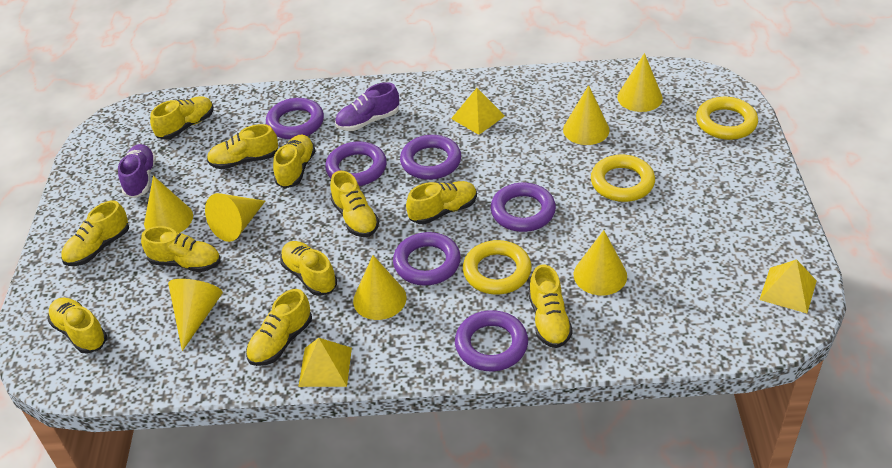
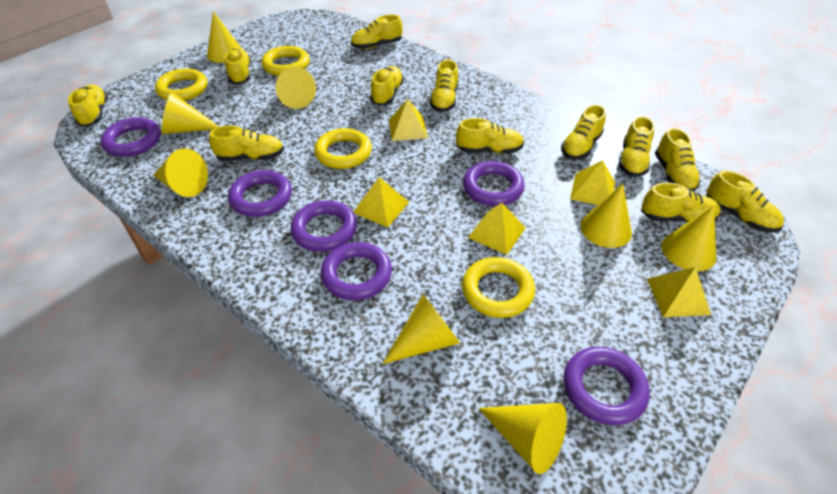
purple shoe: [118,144,156,198] [335,82,399,131] = 2 -> none = 0
yellow cone: [144,176,193,233] [168,279,223,351] [205,193,265,242] [353,255,407,320] [563,85,610,145] [574,230,627,295] [617,53,663,112] = 7 -> [153,148,208,197] [162,92,219,134] [207,11,241,63] [276,67,316,109] [382,295,460,364] [478,403,567,474] [580,183,632,248] [662,206,716,271] = 8
yellow pyramid: [298,338,352,387] [451,88,505,135] [760,259,817,313] = 3 -> [353,177,409,228] [389,99,428,141] [468,202,525,255] [570,160,615,205] [647,267,711,317] = 5
yellow ring: [463,240,532,294] [591,154,655,202] [696,97,758,140] = 3 -> [155,69,207,101] [261,46,310,76] [314,128,372,169] [462,257,535,318] = 4
yellow shoe: [48,298,107,354] [61,200,129,266] [141,226,220,272] [150,96,214,140] [207,124,278,169] [246,289,312,366] [273,135,315,189] [280,241,337,296] [330,171,379,237] [406,181,477,224] [529,265,573,348] = 11 -> [68,85,108,127] [209,126,284,161] [225,48,251,84] [351,15,403,49] [370,66,404,106] [430,60,458,112] [456,118,524,154] [561,104,606,159] [618,116,655,177] [641,182,721,222] [655,128,701,191] [707,170,784,233] = 12

